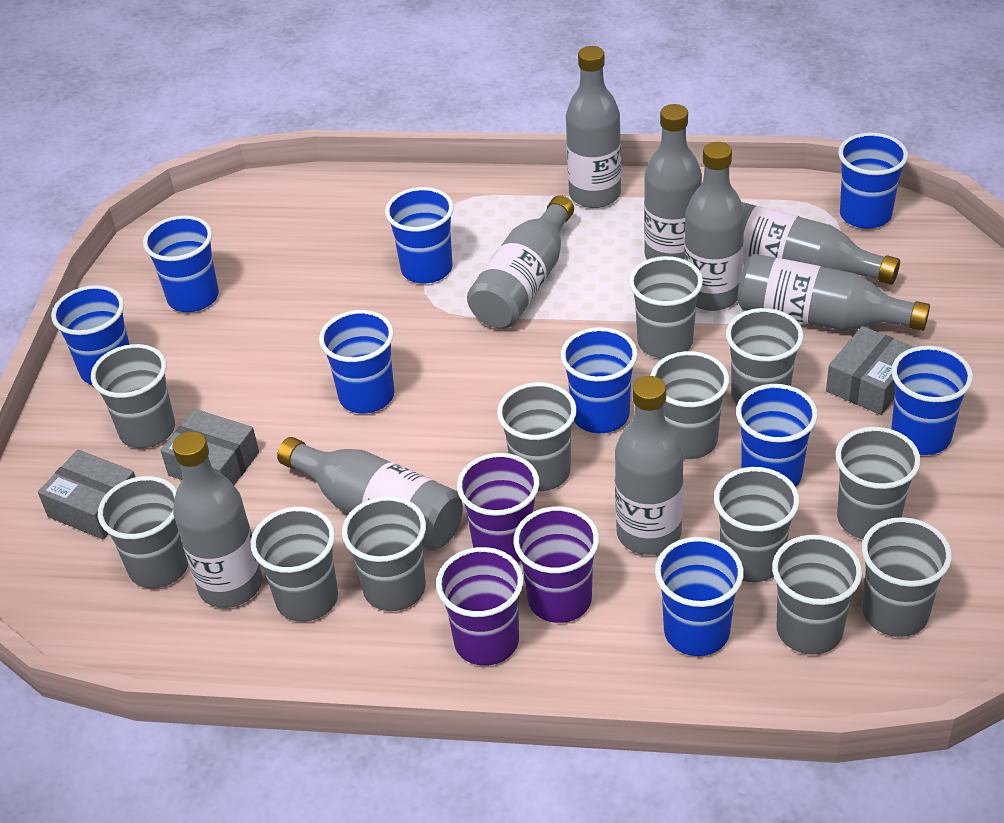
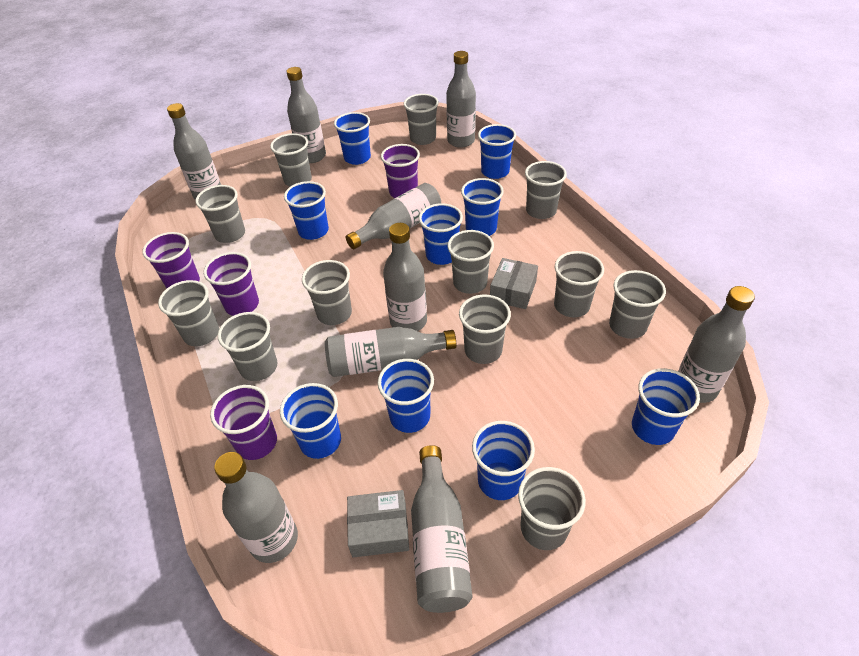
grey box: [38,450,135,539] [161,409,259,485] [826,326,914,415] = 3 -> [347,490,409,557] [490,258,538,309] = 2
purple cup: [436,547,523,666] [457,453,539,563] [513,506,599,623] = 3 -> [142,232,200,289] [203,252,259,316] [210,385,277,460] [381,144,420,198] = 4

